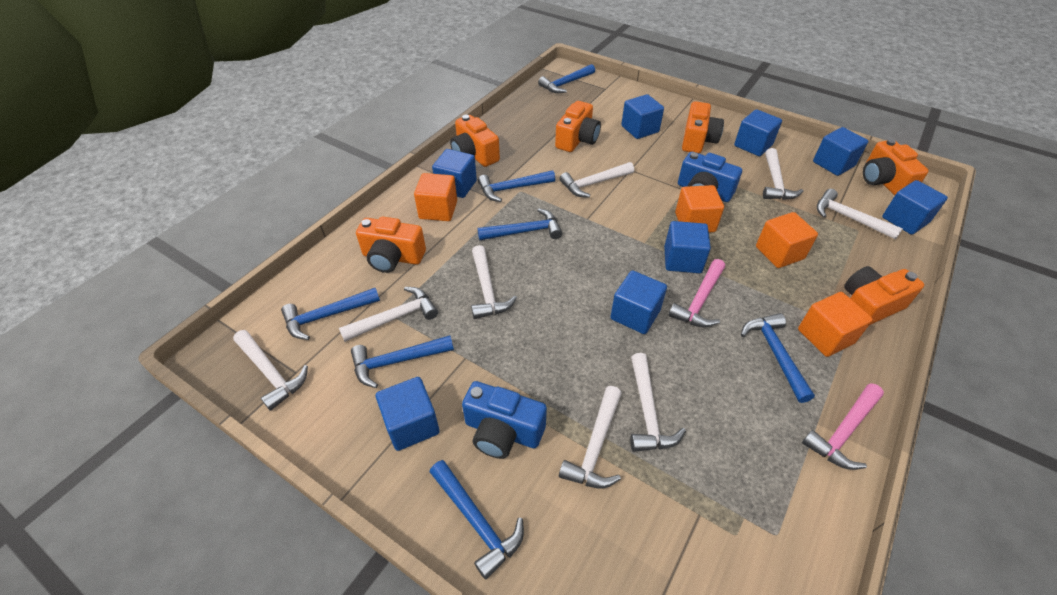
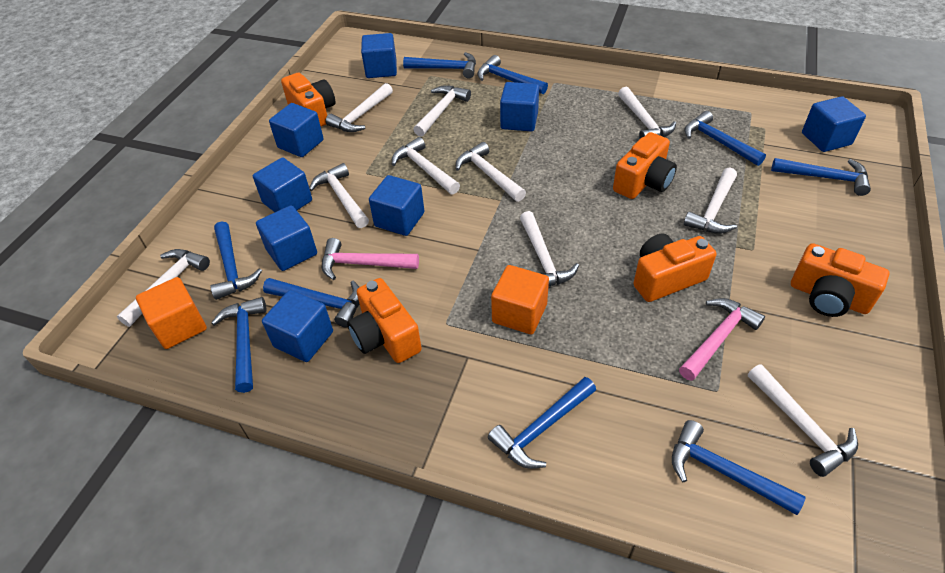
blue camera: [462,381,547,459] [678,152,742,202] = 2 -> none = 0
blue hammer: [281,288,380,340] [351,335,454,388] [430,460,524,579] [478,170,555,202] [478,208,562,240] [538,64,595,93] [741,313,815,403] = 7 -> [210,221,262,300] [211,297,266,393] [263,278,359,327] [403,52,476,79] [477,55,548,94] [488,377,596,469] [672,420,806,515] [684,111,766,166] [771,158,871,196] = 9
orange camera: [356,216,426,273] [450,115,500,167] [555,101,601,152] [682,101,724,153] [844,266,924,325] [863,139,929,196] = 6 -> [281,73,335,126] [347,278,422,363] [613,132,677,199] [634,234,716,302] [791,243,890,317] = 5
orange cube: [414,173,457,221] [675,185,724,233] [756,212,818,268] [798,292,873,357] = 4 -> [136,277,207,349] [491,265,549,334] = 2
white hammer: [233,330,308,411] [339,287,438,342] [471,245,517,319] [559,386,622,489] [560,162,634,198] [630,353,686,452] [763,148,803,200] [817,189,903,240] = 8 -> [117,249,210,327] [309,163,369,228] [326,83,393,132] [392,137,460,195] [413,85,471,137] [456,142,526,202] [520,211,579,287] [618,87,676,138] [683,167,737,234] [748,364,858,477] = 10

